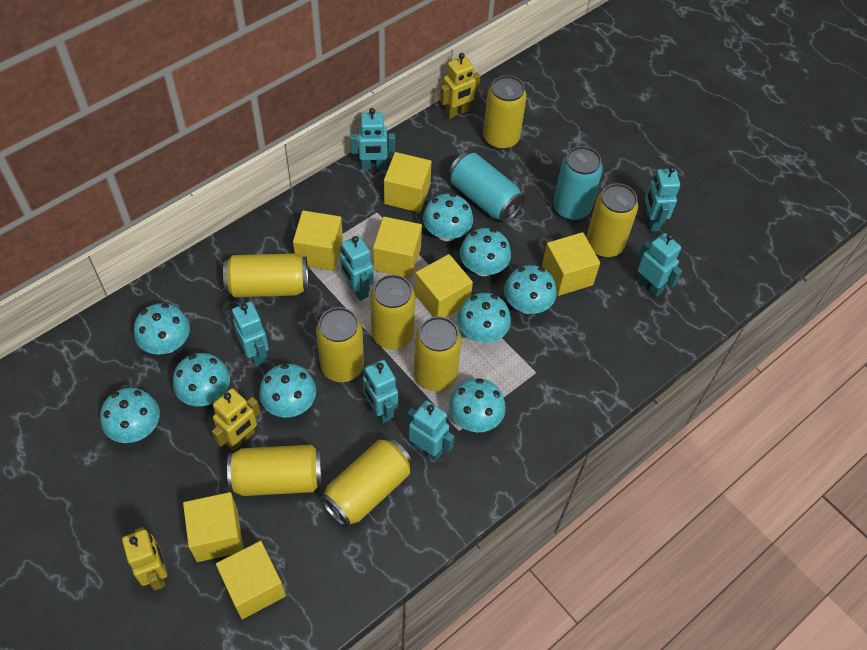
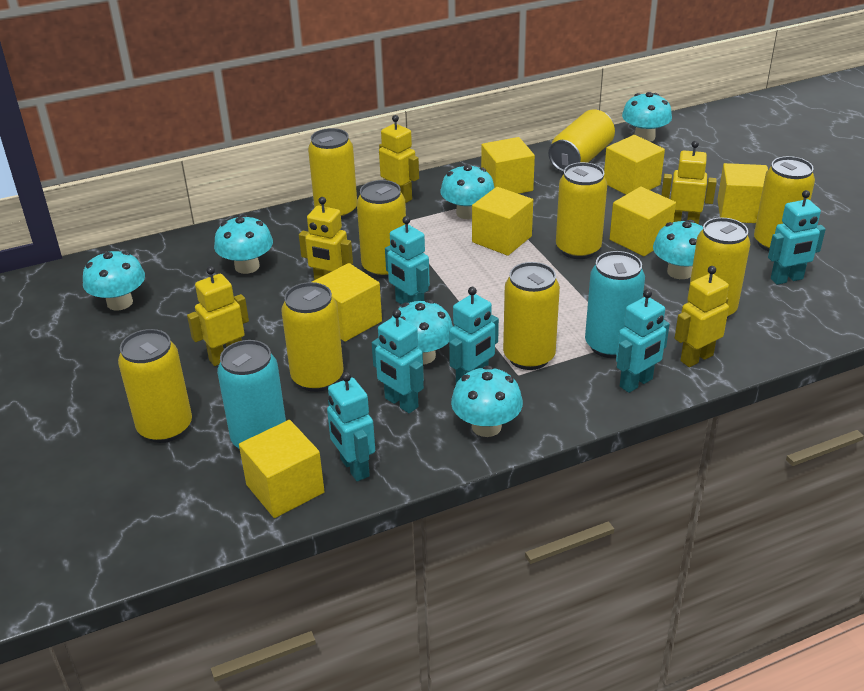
turquoise mushroom: [100,388,160,443] [134,303,190,355] [173,353,230,406] [259,364,316,417] [423,193,473,241] [449,378,506,432] [457,293,511,343] [460,228,511,276] [504,265,557,314] = 9 -> [83,251,145,310] [214,215,273,274] [392,300,453,365] [440,164,495,219] [451,366,523,437] [622,92,672,142] [653,220,703,279] = 7
turquoise robot: [232,302,269,366] [340,236,374,301] [350,108,395,170] [363,360,398,423] [407,401,455,461] [637,233,682,297] [645,166,680,231] = 7 -> [327,372,375,481] [372,309,424,413] [385,216,430,305] [449,287,499,384] [616,289,670,393] [768,190,826,285] = 6
yellow can: [223,253,308,297] [227,445,323,496] [316,307,364,382] [320,438,413,527] [370,275,415,350] [414,316,461,391] [483,75,527,150] [586,183,638,258] = 8 -> [118,329,192,443] [281,282,343,392] [308,128,357,219] [357,180,406,278] [503,262,560,370] [549,109,615,172] [556,162,607,259] [687,218,750,318] [754,156,815,252] = 9
yellow robot: [122,527,167,590] [212,388,260,451] [440,53,480,119] = 3 -> [187,266,249,366] [299,197,353,280] [379,115,419,203] [661,141,717,224] [675,266,729,367] = 5

